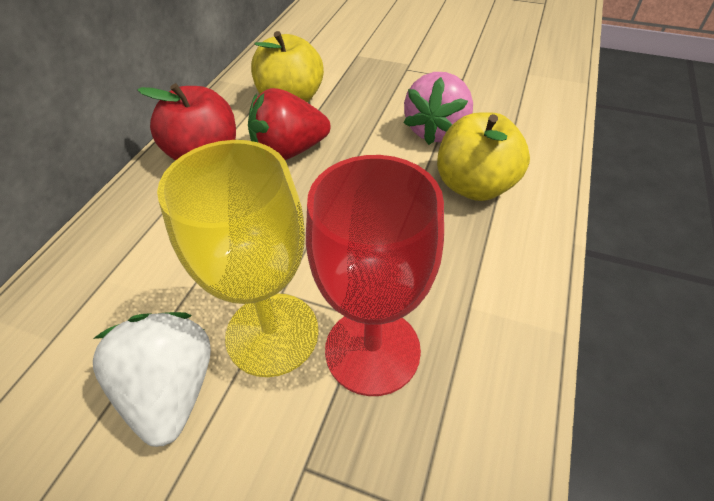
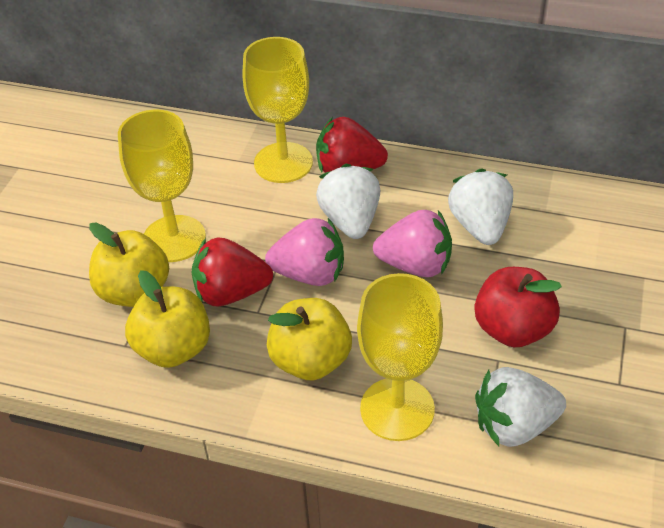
pink strawberry: [404,72,473,145] = 1 -> [265,218,344,286] [373,210,452,277] = 2
red goblet: [306,155,444,396] = 1 -> none = 0
red strawberry: [248,88,331,160] = 1 -> [192,238,273,306] [316,117,388,173] = 2
white strawberry: [93,312,211,447] = 1 -> [316,164,380,239] [448,168,513,245] [475,367,566,447] = 3
yellow apple: [251,31,324,103] [437,112,530,201] = 2 -> [89,222,169,307] [125,270,210,368] [267,298,352,380] = 3
yellow goblet: [157,140,319,377] = 1 -> [118,110,206,262] [243,37,313,183] [357,273,443,441] = 3

